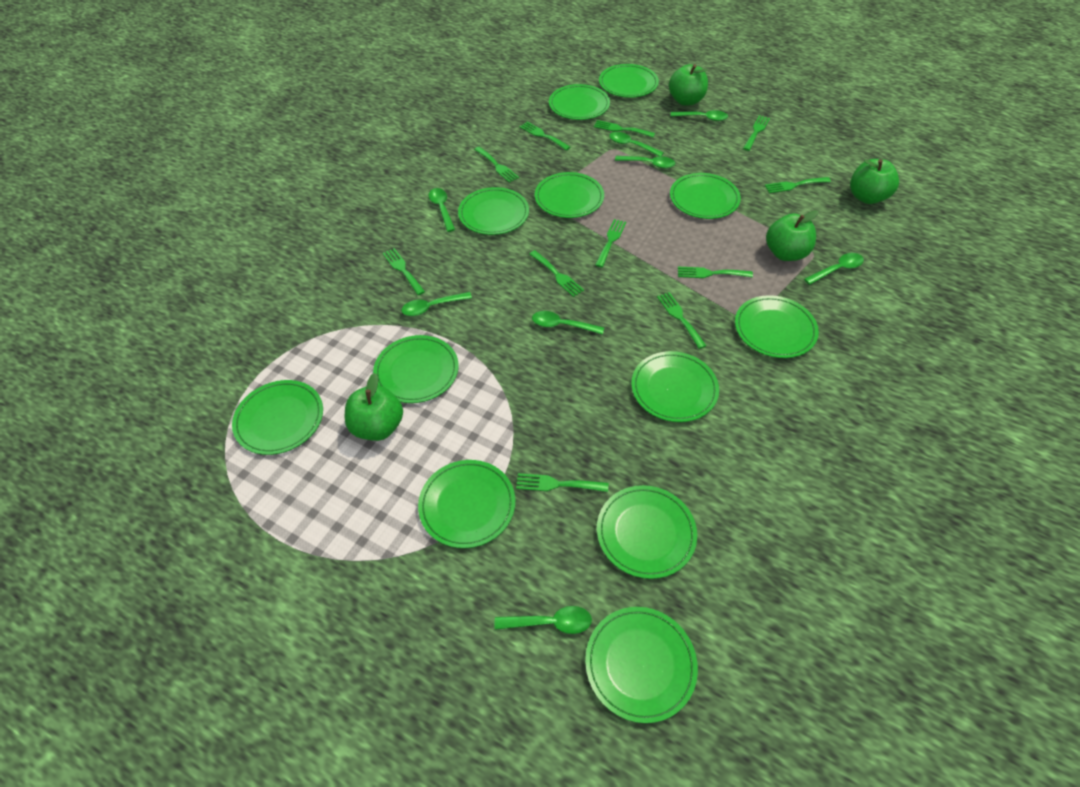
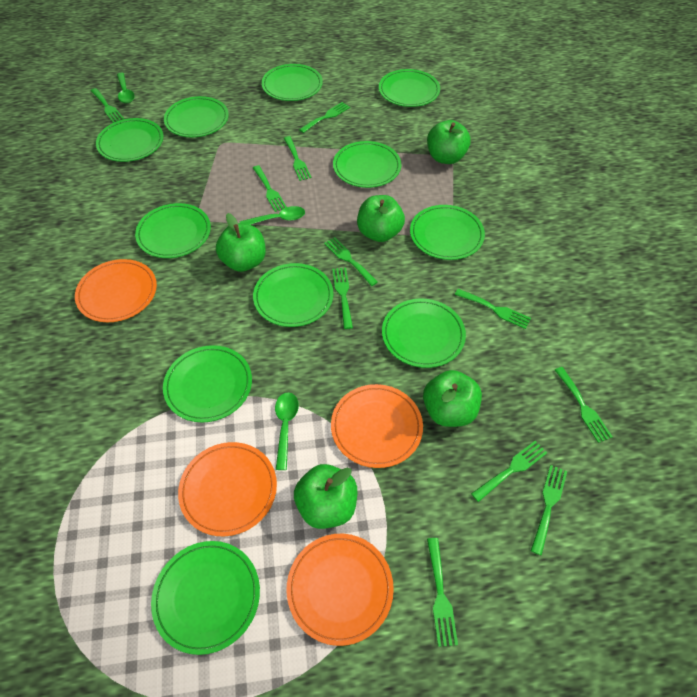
green apple: [345,373,403,441] [669,64,708,106] [766,210,819,261] [850,159,899,204] = 4 -> [216,213,266,272] [294,464,357,529] [357,195,405,242] [423,370,482,427] [427,120,471,164] = 5
green plate: [232,380,323,455] [373,335,459,403] [418,460,515,548] [458,187,529,235] [535,172,604,218] [549,84,610,120] [585,607,698,723] [597,485,697,579] [599,64,659,98] [631,351,719,422] [670,173,741,219] [735,295,819,358] = 12 -> [96,118,164,162] [135,203,211,258] [151,541,260,655] [163,345,252,423] [164,96,229,137] [253,263,333,327] [261,64,323,101] [333,141,401,188] [379,69,440,107] [382,299,466,368] [410,205,485,260] = 11
green spoon: [401,292,472,316] [429,188,455,232] [495,606,592,634] [532,311,604,335] [609,132,664,156] [615,156,675,168] [671,110,728,121] [804,253,864,285] = 8 -> [117,73,135,103] [239,206,305,225] [275,392,299,470] = 3
orange plate: none = 0 -> [75,259,157,322] [178,442,277,536] [286,534,394,646] [331,384,423,468] = 4

